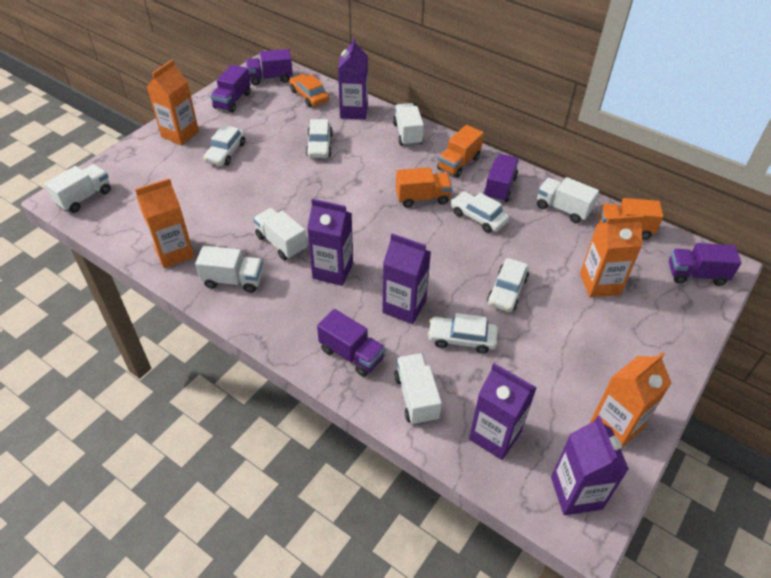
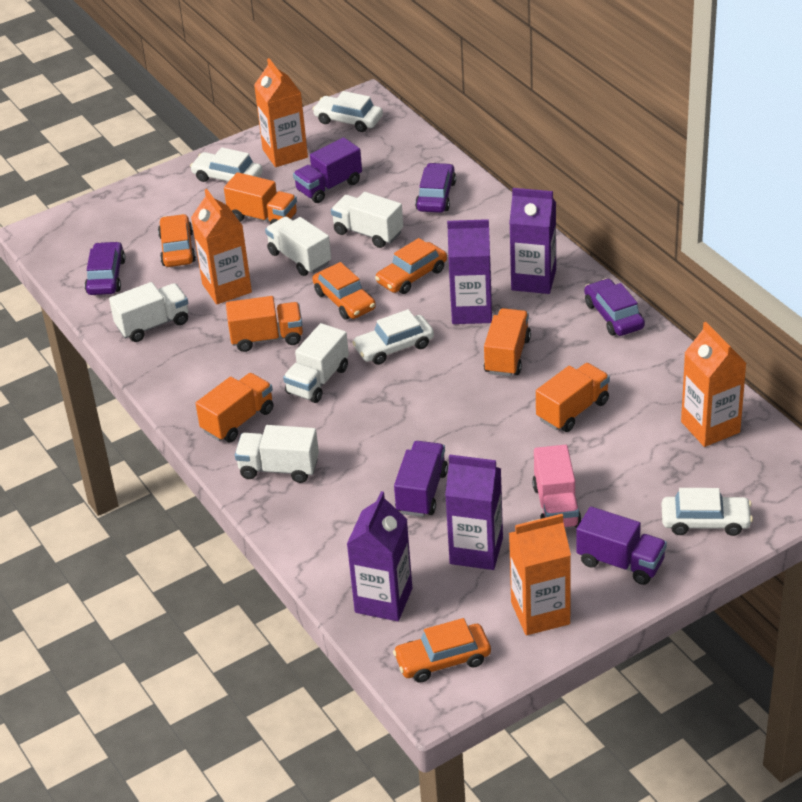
orange car: [289,74,329,107] = 1 -> [158,214,196,267] [312,262,376,320] [375,238,447,294] [393,618,491,683] = 4
orange truck: [396,167,452,208] [437,125,484,178] [599,198,663,240] = 3 -> [196,373,274,442] [224,172,297,225] [226,296,303,352] [484,308,531,377] [536,363,610,432] = 5
pink truck: none = 0 -> [532,445,582,528] = 1
purple car: none = 0 -> [85,241,126,295] [415,163,456,213] [584,278,645,336] = 3
purple carton: [307,199,353,286] [338,37,368,120] [382,233,431,324] [469,363,537,460] [551,416,629,515] = 5 -> [347,491,412,621] [445,454,503,570] [447,219,492,324] [509,188,556,294] = 4
purple truck: [210,64,251,113] [246,49,293,85] [317,309,385,377] [483,154,519,202] [669,243,742,286] = 5 -> [293,137,362,203] [394,441,448,517] [576,507,667,585] = 3
white car: [203,125,246,166] [306,119,333,158] [428,313,498,354] [451,191,509,233] [487,258,529,312] = 5 -> [190,147,263,182] [312,91,383,132] [352,309,434,365] [662,488,753,536] = 4
white truck: [45,164,111,213] [195,246,263,293] [253,208,307,260] [393,103,424,146] [394,353,442,425] [537,177,599,223] = 6 -> [109,282,188,342] [235,425,319,483] [265,217,331,276] [283,323,349,403] [331,192,403,248] = 5

